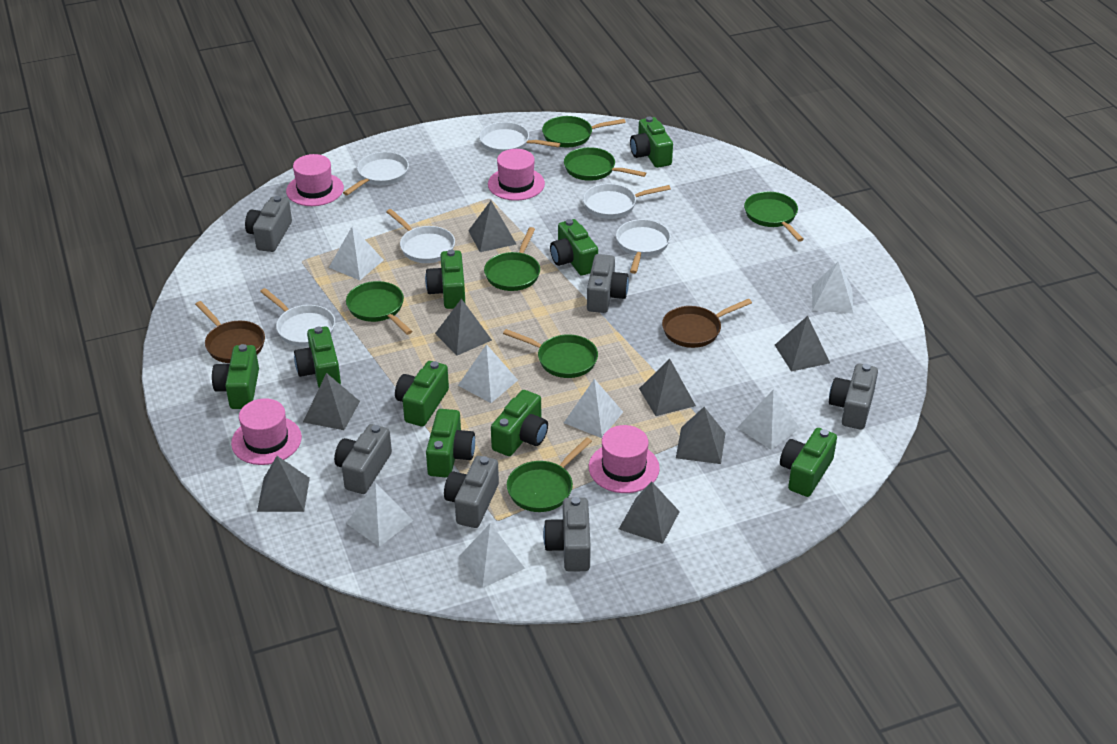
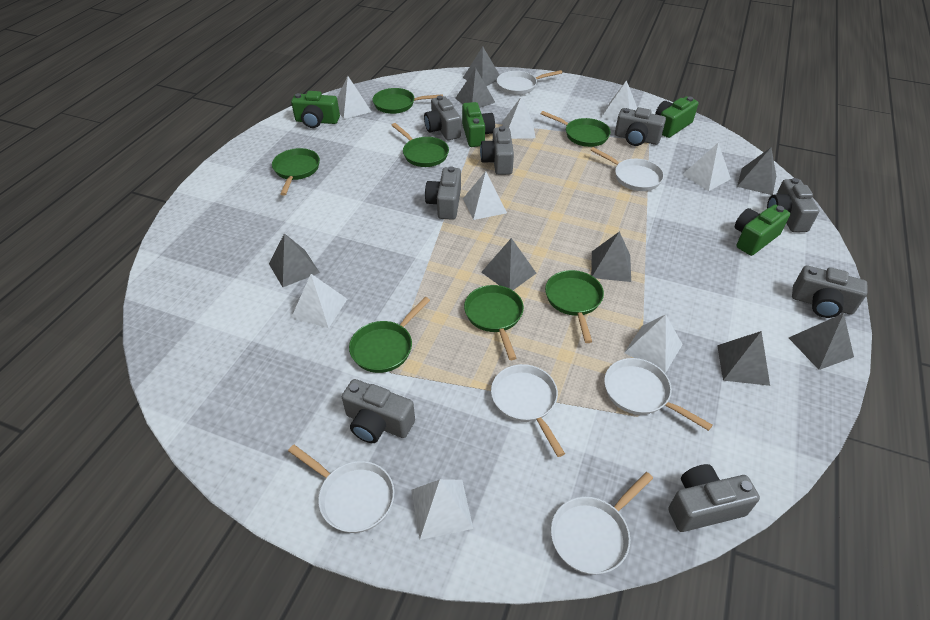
brown pan: [195,301,265,363] [662,299,752,348] = 2 -> none = 0
green camera: [212,344,259,409] [294,326,341,387] [395,361,449,426] [425,250,465,309] [426,409,475,478] [491,390,548,456] [550,219,598,276] [630,117,673,168] [780,428,837,497] = 9 -> [291,91,340,128] [462,102,495,147] [655,96,699,138] [735,205,790,256] = 4
grey camera: [245,196,292,252] [334,424,392,494] [444,456,499,528] [543,497,591,572] [587,254,629,313] [829,363,878,430] = 6 -> [342,379,415,443] [424,96,461,140] [425,166,461,220] [480,126,514,175] [615,107,666,146] [668,464,760,532] [767,178,819,232] [792,265,867,318] = 8
pink hat: [231,398,302,465] [286,154,344,206] [488,149,545,201] [589,425,660,493] = 4 -> none = 0
white pyramid: [329,226,383,280] [346,483,414,547] [458,344,518,403] [459,523,525,588] [564,379,623,438] [737,389,800,450] [812,262,854,313] = 7 -> [291,274,347,328] [337,76,372,119] [412,479,473,540] [463,171,507,220] [502,97,536,139] [601,80,637,121] [624,314,683,373] [682,143,731,191] = 8

